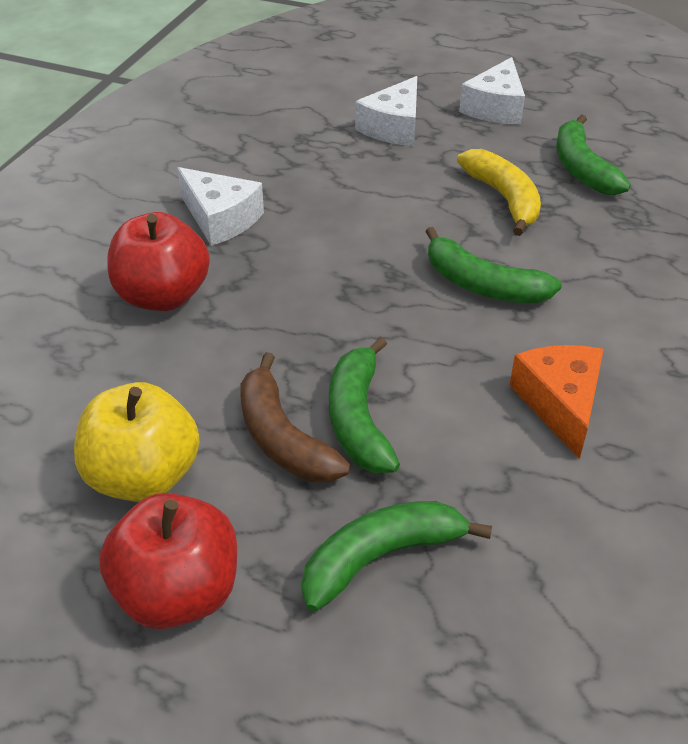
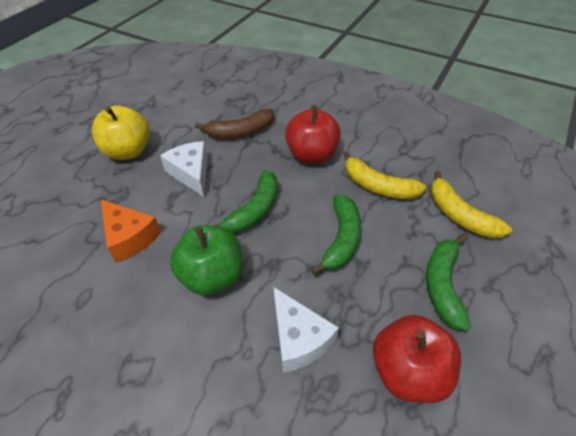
green apple: none = 0 -> [170,225,243,295] = 1
green banana: [301,501,492,611] [329,337,400,473] [425,227,562,303] [556,115,631,195] = 4 -> [213,170,277,233] [311,194,361,275] [426,234,471,331] = 3
white cheese: [177,167,264,246] [355,76,417,146] [459,57,525,124] = 3 -> [160,141,207,197] [273,287,339,373] = 2
yellow banana: [457,149,541,236] = 1 -> [343,151,427,199] [431,171,512,238] = 2

